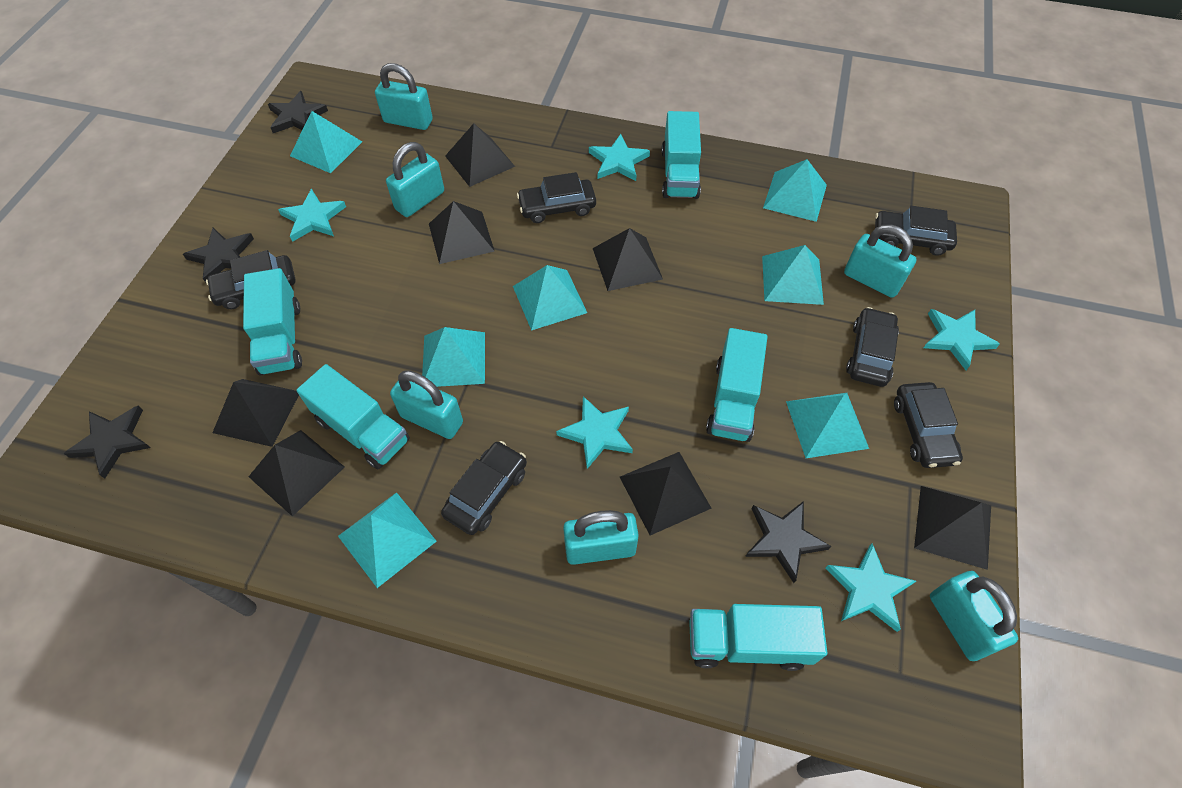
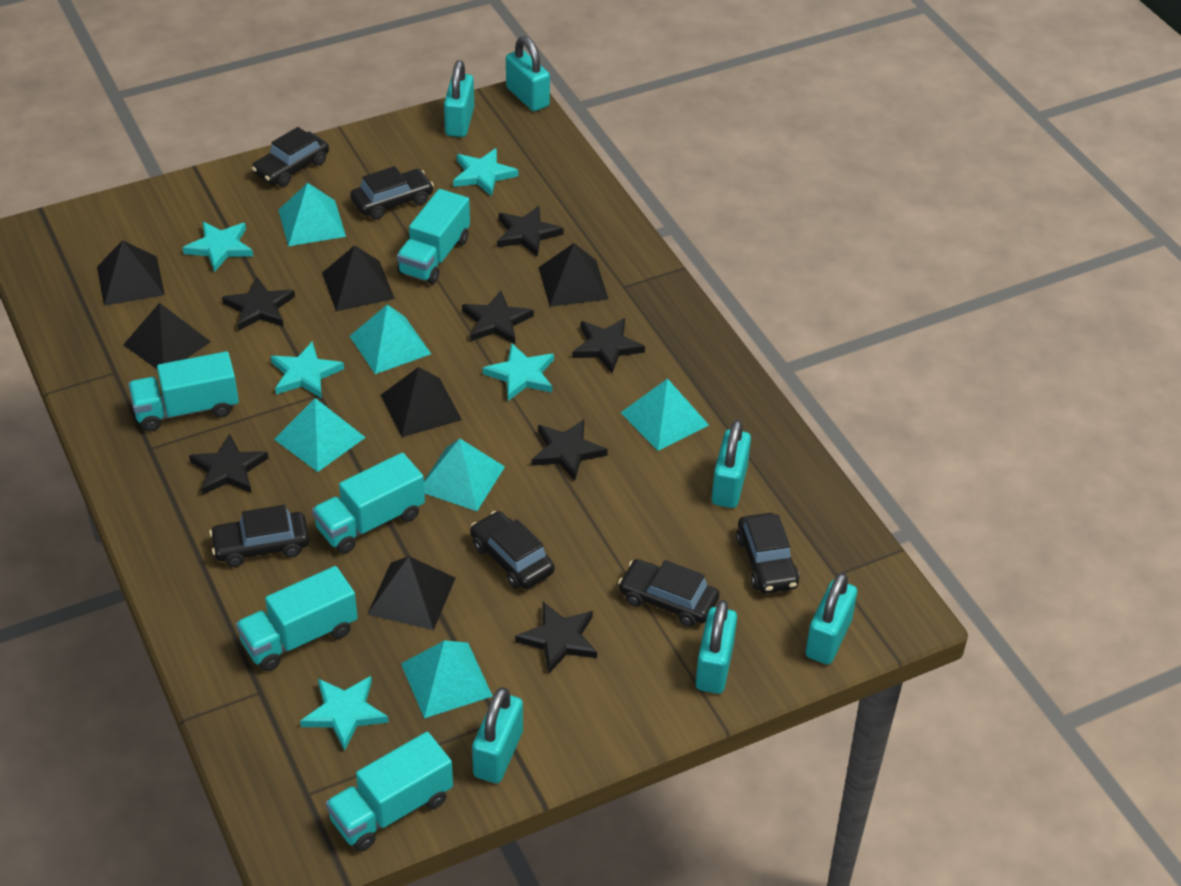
black pyramid: [212,379,299,447] [248,430,345,517] [429,201,495,264] [445,123,515,187] [593,228,663,291] [620,452,712,536] [914,486,991,570] = 7 -> [97,240,165,306] [123,303,211,369] [322,245,395,311] [367,556,455,630] [381,367,462,437] [539,243,608,307] = 6
black star: [64,406,151,479] [183,228,254,283] [268,91,328,133] [745,501,831,583] = 4 -> [189,434,268,495] [222,277,295,331] [462,290,534,344] [497,206,563,257] [515,602,597,673] [532,419,608,481] [572,318,645,373] = 7
turquoise pyramid: [290,111,362,173] [338,492,437,588] [422,327,485,387] [513,265,587,331] [762,245,824,305] [763,159,827,222] [786,393,869,458] = 7 -> [274,398,366,472] [278,183,346,246] [350,305,431,374] [401,640,493,718] [424,439,505,511] [620,378,709,451] = 6

